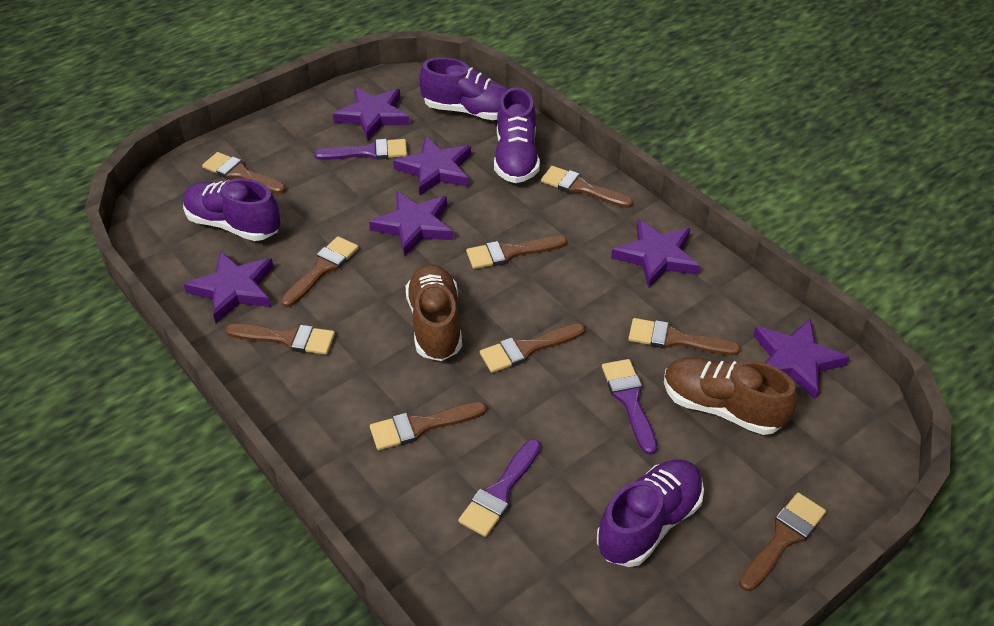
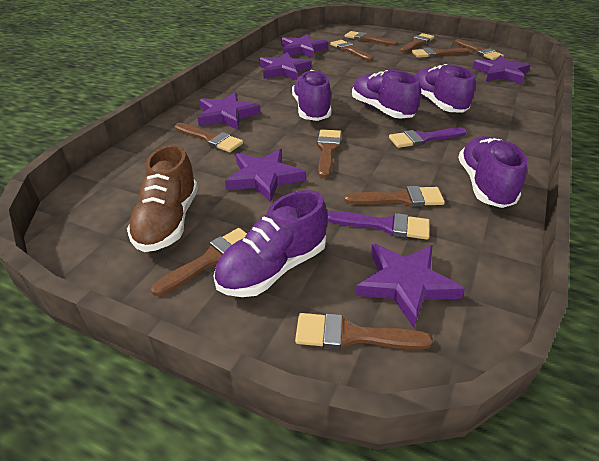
brown brush: [202,152,286,194] [225,324,335,355] [281,236,359,307] [370,402,486,450] [466,236,567,269] [480,323,585,373] [541,166,633,208] [628,318,740,355] [739,493,826,591] = 9 -> [151,228,247,296] [175,123,243,152] [295,313,433,350] [317,129,341,178] [330,40,373,61] [344,186,445,207] [345,31,398,46] [400,33,435,53] [412,48,470,58] [455,39,504,60] = 10
brown shoe: [406,264,462,361] [664,357,797,435] = 2 -> [127,144,198,252] = 1
purple brush: [314,139,407,160] [458,439,541,537] [602,359,657,455] = 3 -> [327,211,430,240] [389,127,467,148] = 2
purple shoe: [183,178,281,241] [419,57,508,120] [494,87,540,183] [597,459,704,567] = 4 -> [213,190,328,297] [292,70,332,121] [352,70,421,118] [416,64,475,113] [458,136,527,208] = 5

